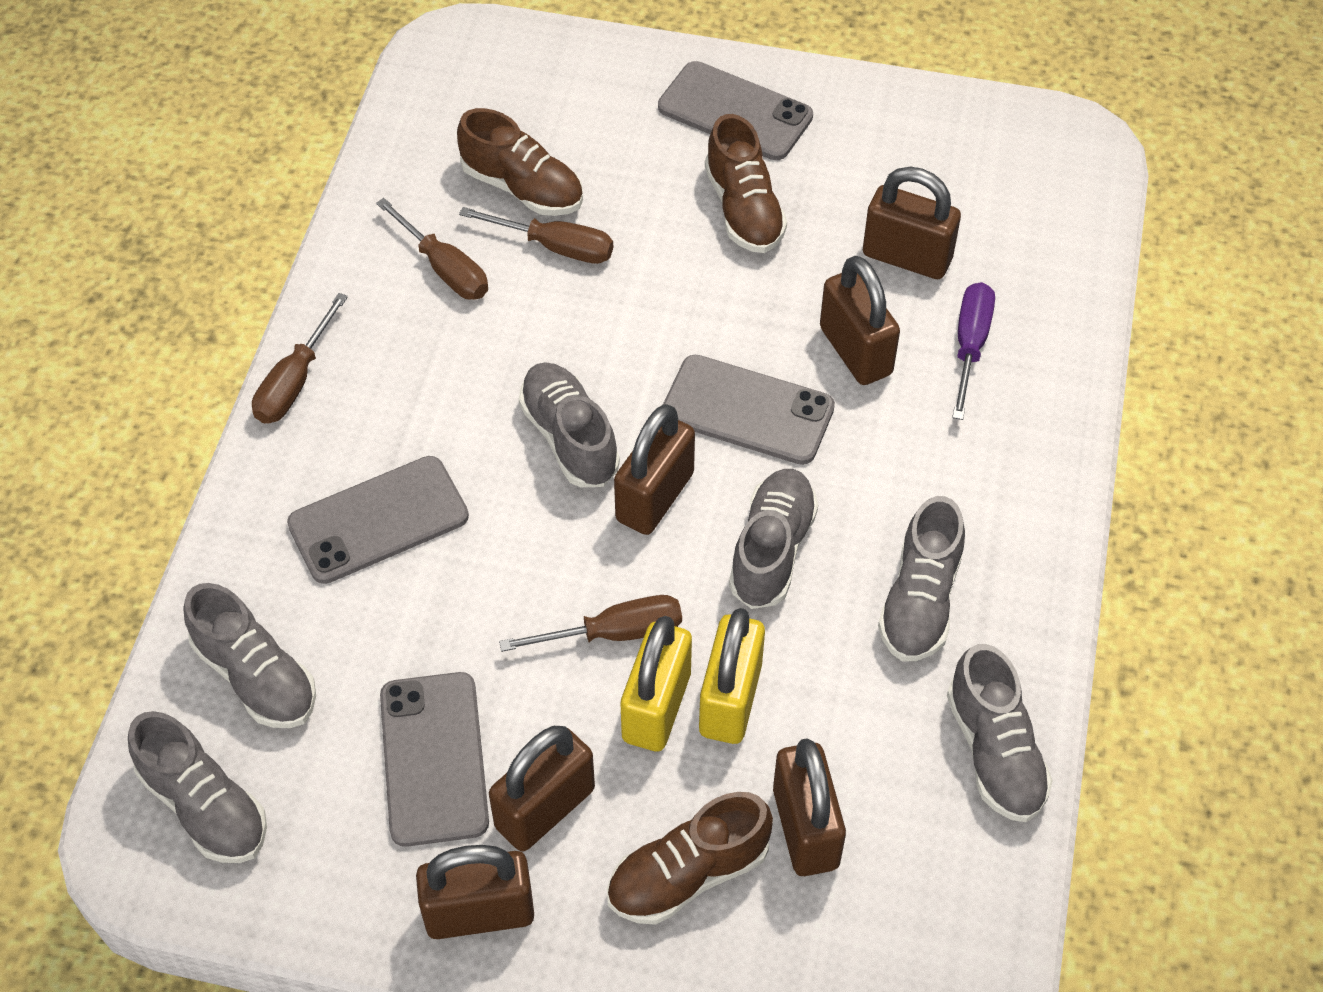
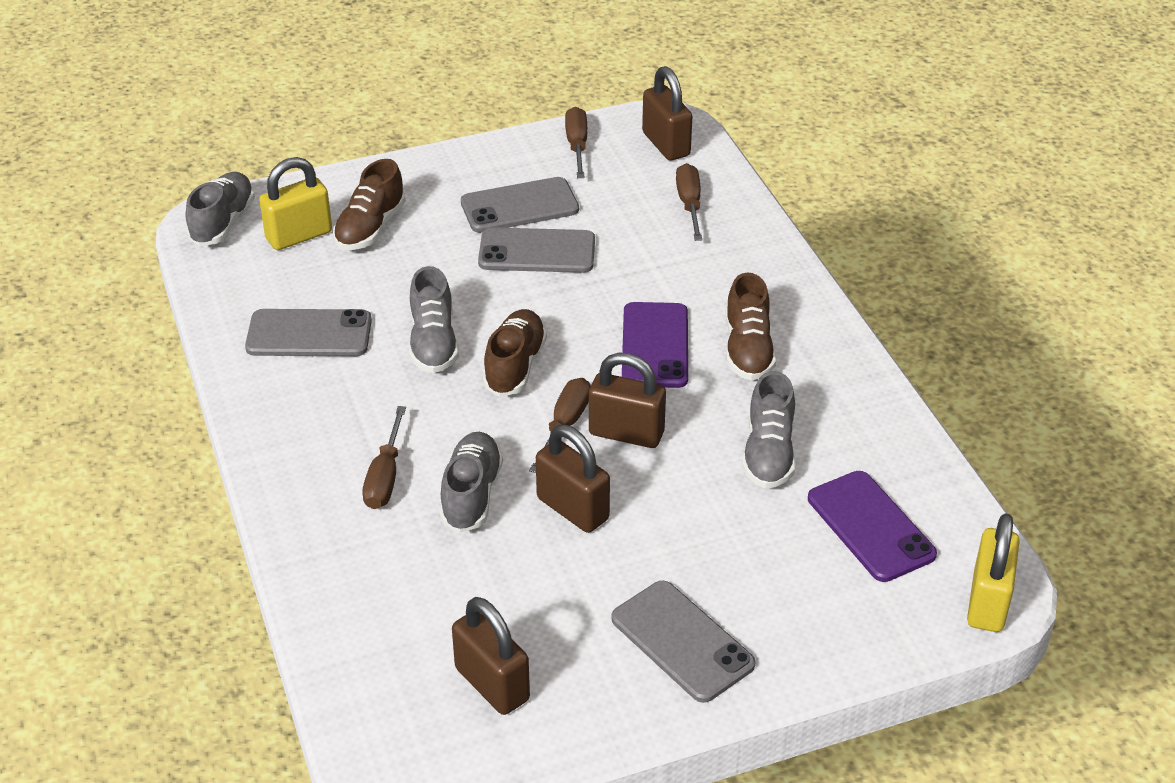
brown padlock: [416,845,534,939] [489,726,595,852] [614,404,695,535] [773,738,846,876] [820,255,900,385] [863,167,961,279] = 6 -> [452,597,530,715] [536,425,610,533] [589,353,666,448] [642,66,692,161] = 4
grey shoe: [128,711,267,863] [183,583,316,728] [519,362,620,487] [729,469,818,609] [878,496,965,662] [947,644,1053,822] = 6 -> [186,172,255,246] [409,266,459,373] [440,432,503,533] [742,371,796,489] = 4
purple phone: none = 0 -> [622,302,688,388] [808,471,937,582] = 2
purple screwdriver: [952,282,995,420] = 1 -> none = 0

